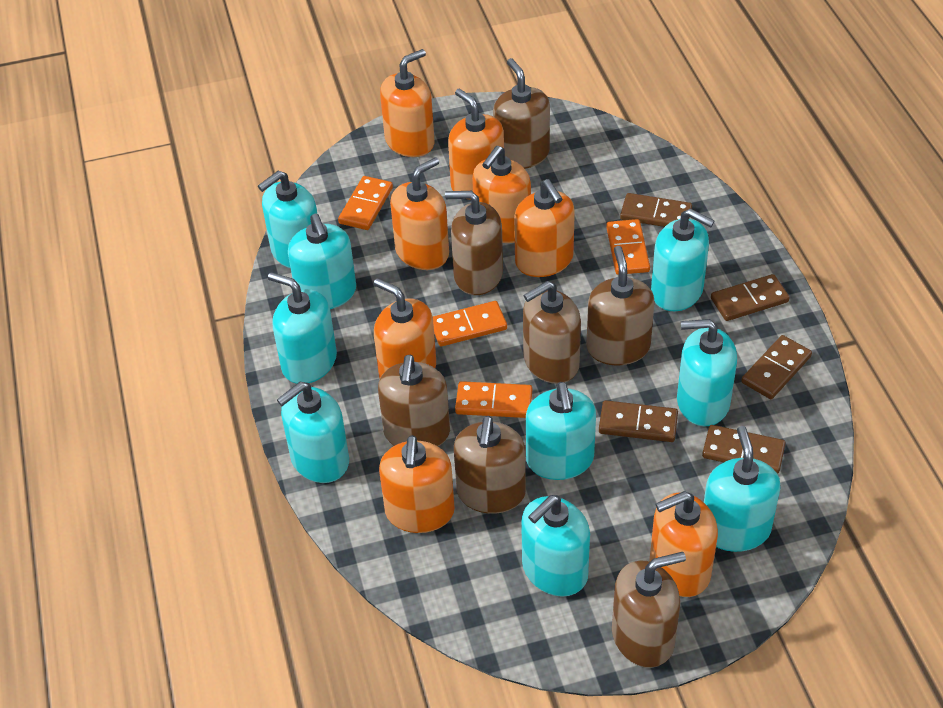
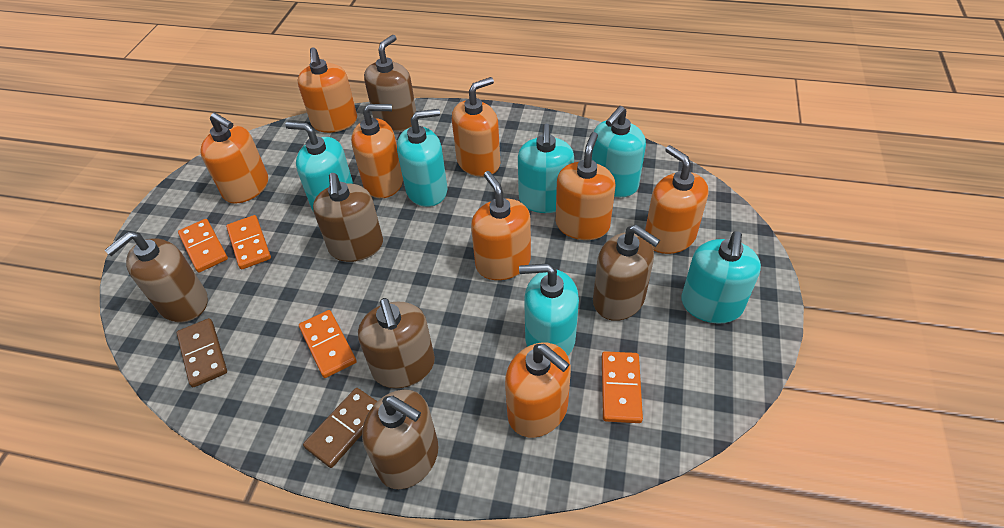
brown domino: [599,400,678,442] [620,193,692,227] [702,425,786,474] [711,274,790,321] [741,335,812,399] = 5 -> [177,318,227,387] [303,388,377,468] = 2
brown soap dispenser: [378,355,450,446] [445,191,503,295] [454,416,526,514] [493,58,550,169] [523,281,581,384] [587,246,654,366] [612,552,686,668] = 7 -> [105,232,208,322] [313,173,383,262] [358,298,435,388] [362,390,439,489] [364,35,416,132] [593,225,660,321] = 6
turquoise soap dispenser: [258,171,317,268] [268,272,337,384] [277,382,349,483] [288,214,356,309] [521,495,590,597] [526,382,596,480] [651,208,715,311] [677,319,737,426] [704,426,781,552] = 9 -> [285,122,353,212] [397,109,447,207] [518,124,574,213] [519,264,579,356] [592,106,646,197] [681,231,761,323] = 6

